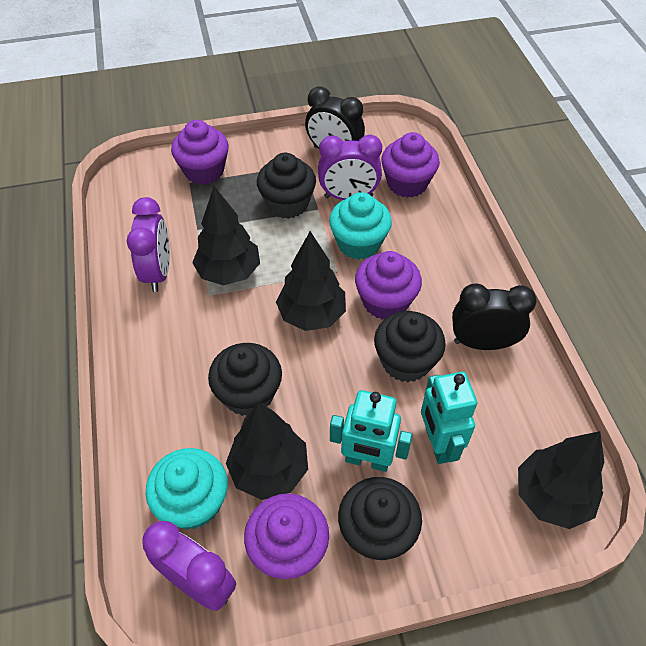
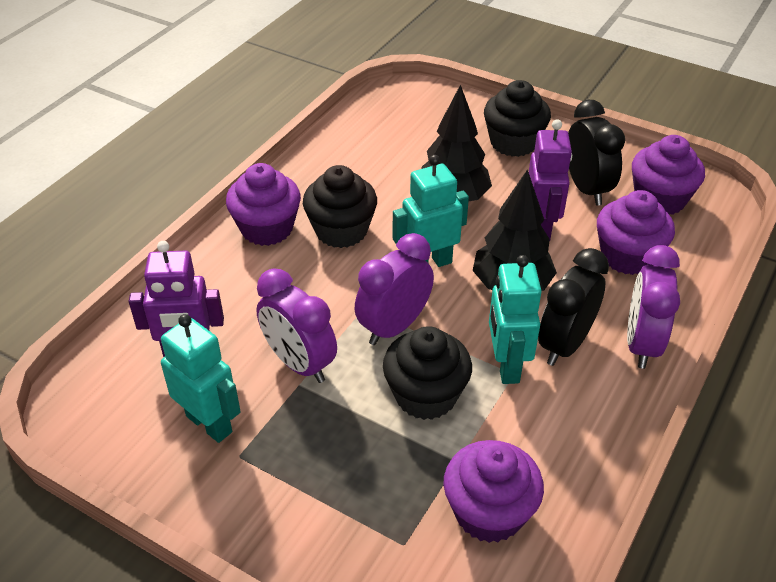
black cupcake: [208,343,282,416] [257,153,316,219] [338,477,422,560] [374,311,446,382] = 4 -> [303,165,377,248] [383,326,472,420] [484,80,551,157] = 3
black tree: [192,186,260,286] [226,401,308,500] [276,231,346,331] [518,431,604,529] = 4 -> [421,85,492,202] [473,169,557,291] = 2
purple robot: none = 0 -> [129,241,224,357] [529,119,572,239] = 2
turquoise cupcake: [145,448,228,530] [329,192,392,260] = 2 -> none = 0
turquoise robot: [330,390,412,472] [421,372,477,464] = 2 -> [161,314,241,443] [393,155,469,267] [489,255,542,384] = 3

